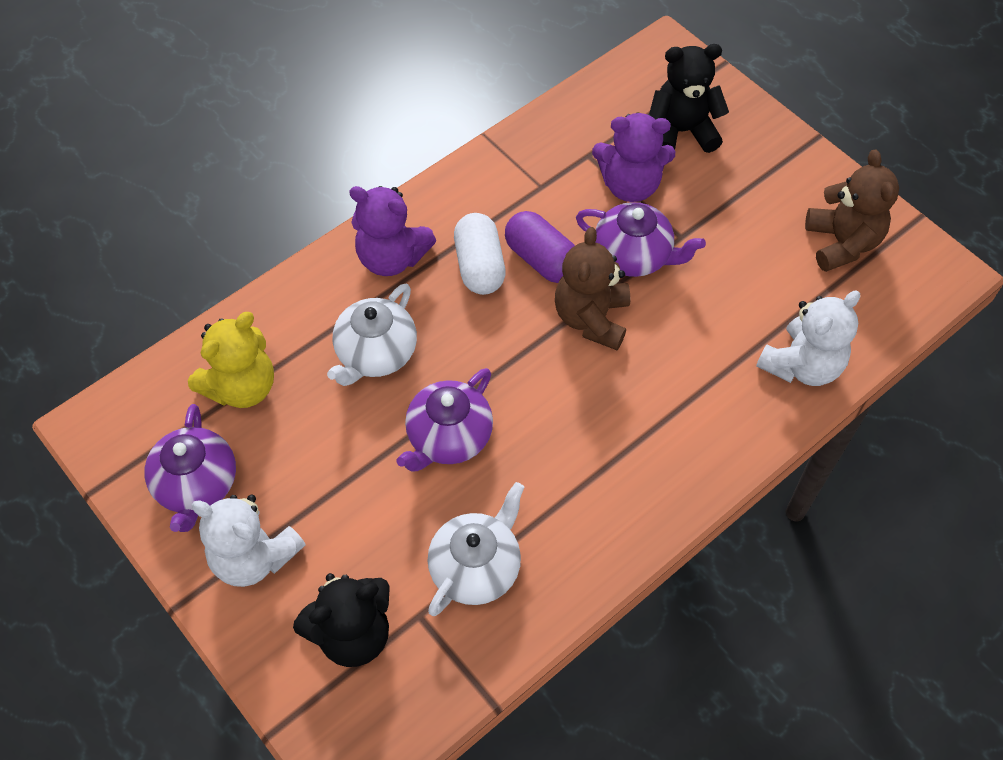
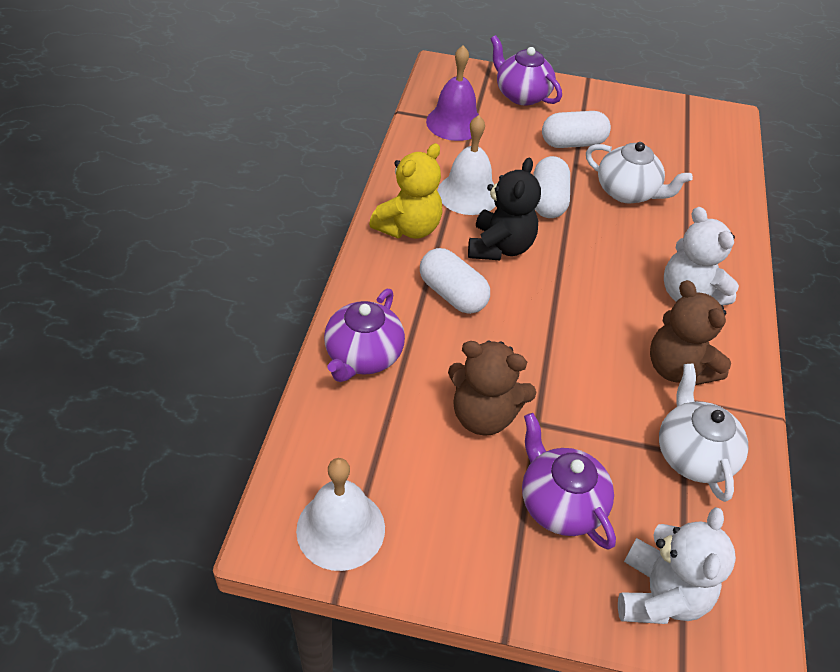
black teddy bear: [293,573,390,667] [649,44,729,153] = 2 -> [468,158,541,260] = 1
purple bell: none = 0 -> [426,45,479,141] = 1
purple capsule: [505,211,575,283] = 1 -> none = 0
purple teddy bear: [349,186,436,276] [592,112,675,202] = 2 -> none = 0
white bell: none = 0 -> [296,458,385,571] [437,115,496,215] = 2
white capsule: [454,213,506,295] = 1 -> [420,248,490,314] [533,156,570,218] [542,111,611,148] = 3

